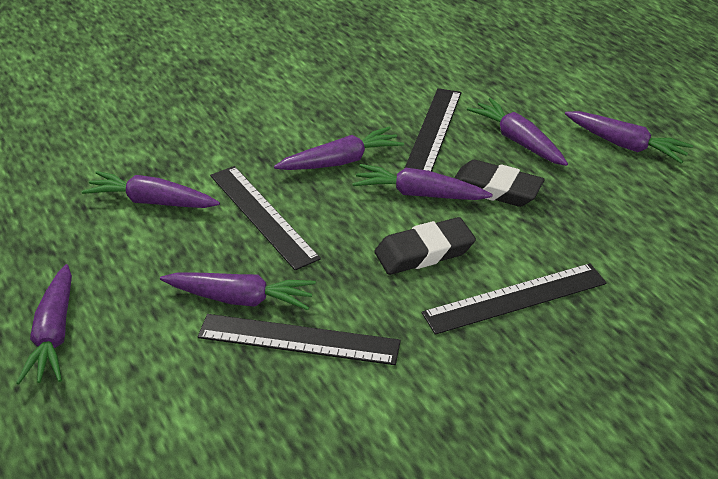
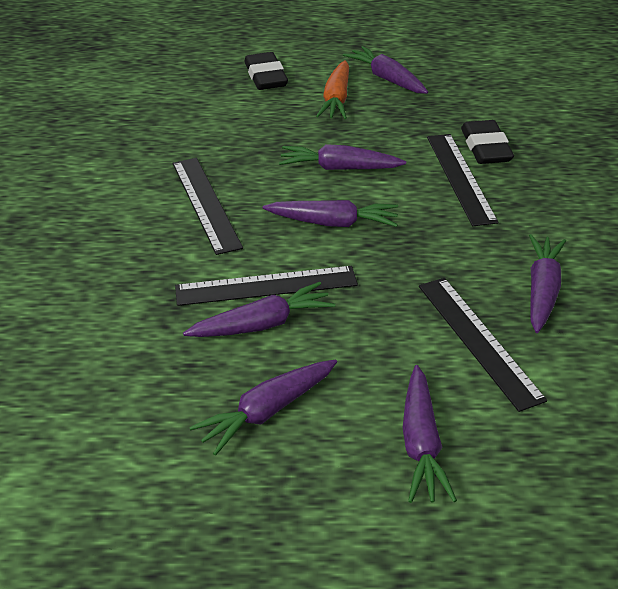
orange carrot: none = 0 -> [316,60,349,119] = 1

